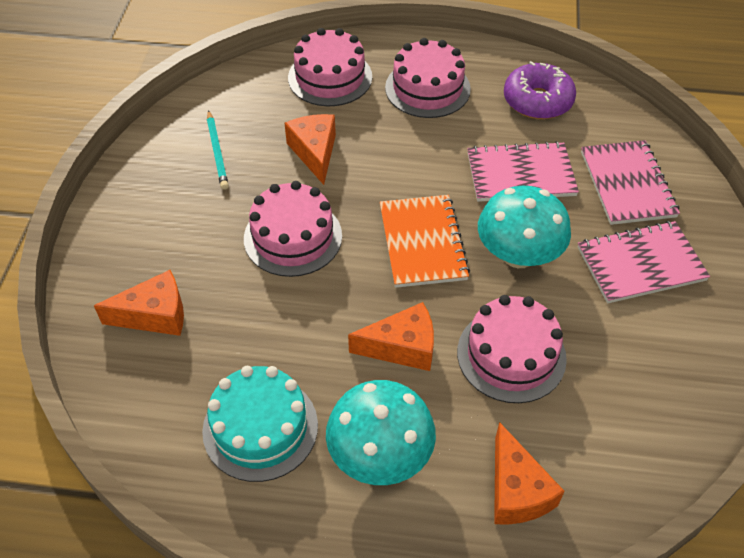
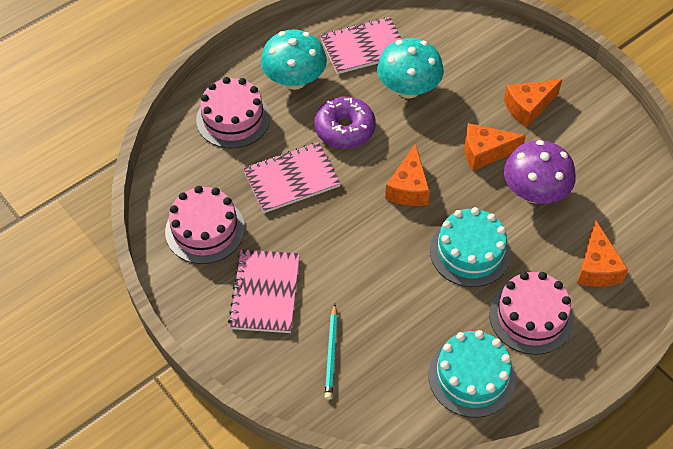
orange notebook: [380,195,470,288] = 1 -> none = 0
pink cake: [244,181,342,277] [288,28,372,106] [385,38,471,118] [457,295,567,403] = 4 -> [165,186,245,264] [196,77,270,148] [489,272,574,355] = 3
purple mushroom: none = 0 -> [504,140,576,204] = 1
turquoise cake: [202,366,318,482] = 1 -> [428,330,516,418] [430,207,511,287] = 2

